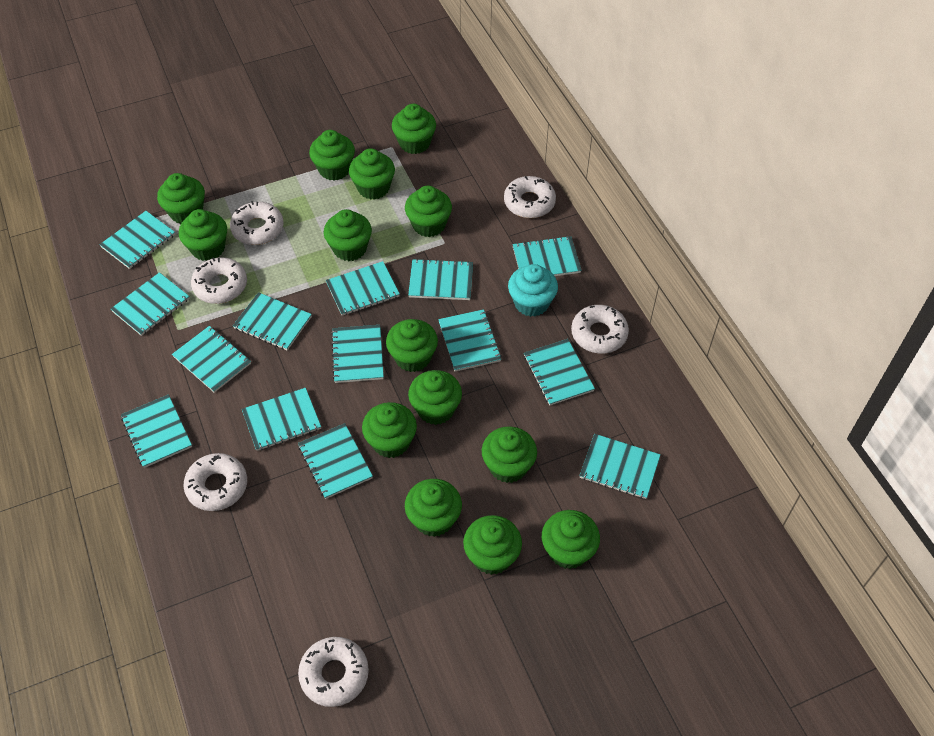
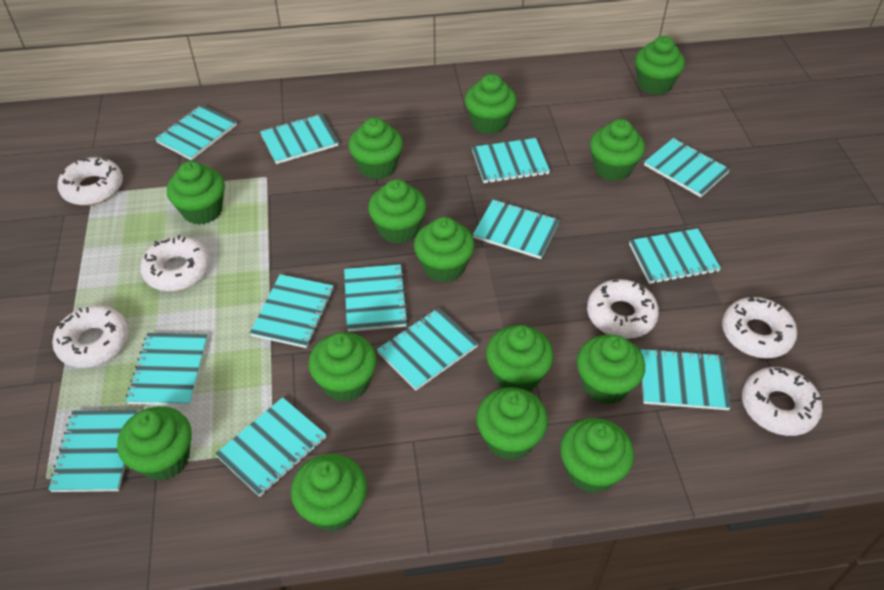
turquoise cupcake: [508,264,558,317] = 1 -> none = 0
turquoise notebook: [99,211,175,269] [111,272,190,336] [121,394,192,468] [172,326,251,393] [233,292,312,350] [242,388,321,451] [298,423,373,499] [326,261,400,316] [331,325,384,383] [408,259,473,300] [438,309,502,372] [512,236,582,276] [524,339,595,406] [579,434,661,499] = 14 -> [48,410,138,492] [126,333,208,406] [155,105,237,160] [215,397,327,497] [250,274,334,348] [260,114,339,164] [344,264,409,332] [377,308,478,390] [472,138,550,183] [473,200,560,259] [629,228,721,284] [640,348,731,410] [644,138,730,197] = 13

